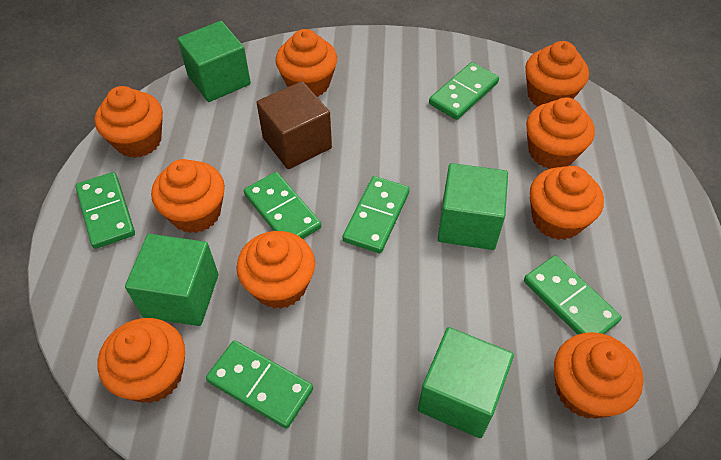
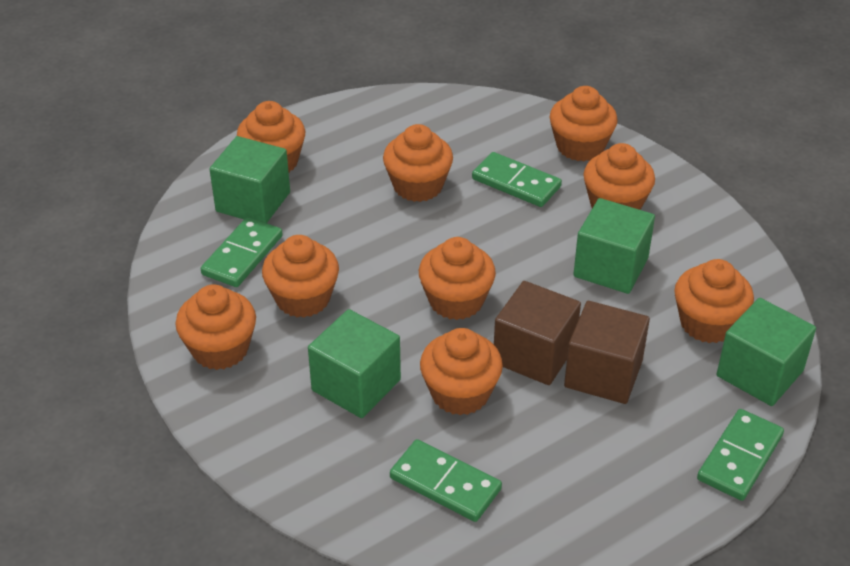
brown cube: [257,81,332,169] = 1 -> [494,281,581,385] [564,301,650,404] = 2
green domino: [76,172,135,249] [206,340,313,429] [244,172,321,239] [342,176,410,253] [429,62,499,120] [524,255,622,335] = 6 -> [201,217,283,287] [390,439,502,522] [472,152,562,207] [697,409,784,501] = 4

